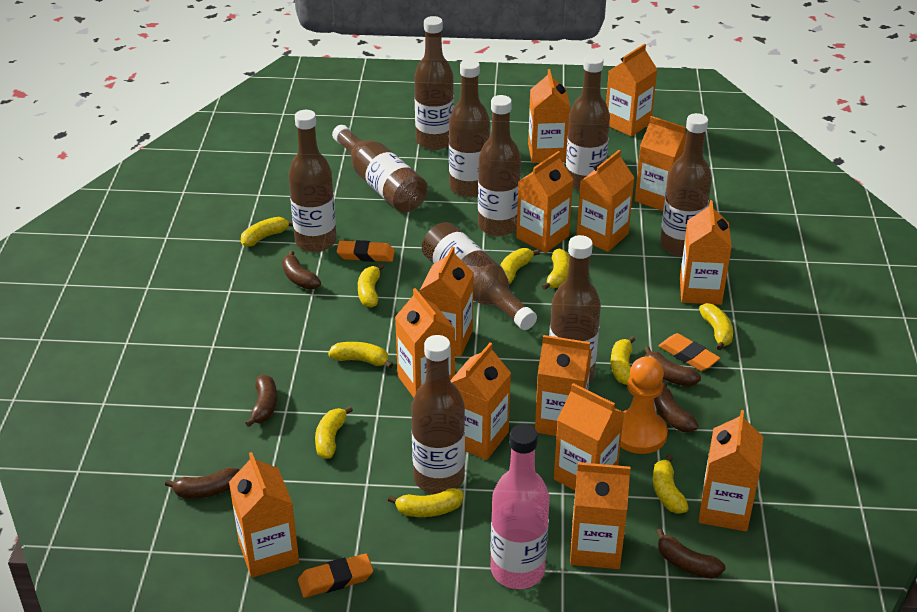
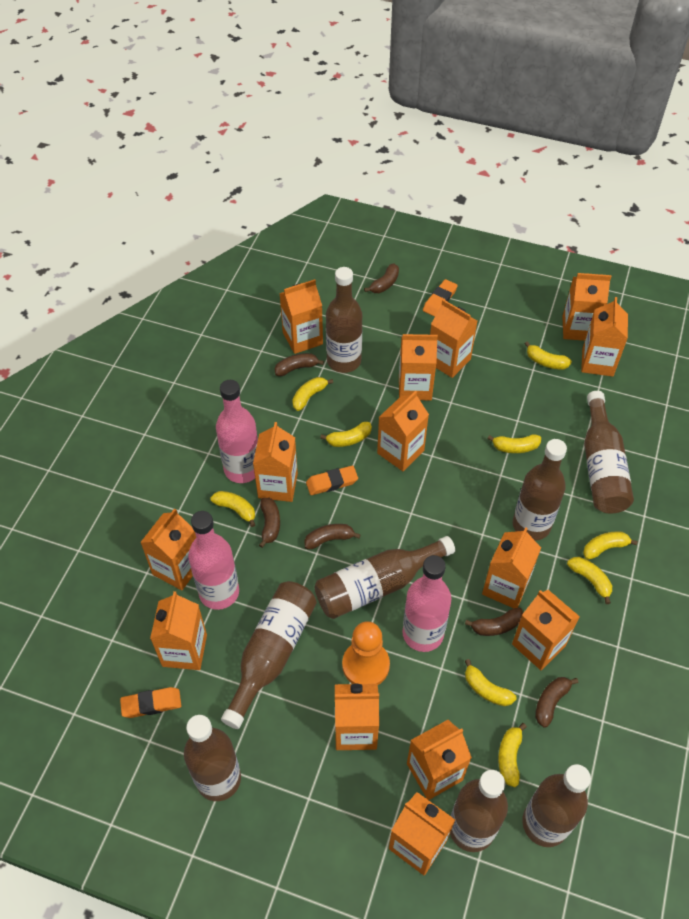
brown bottle: [288,110,337,252] [332,125,428,213] [411,335,465,494] [414,16,454,150] [422,222,537,330] [449,59,490,197] [478,95,521,236] [549,235,601,383] [566,54,610,191] [660,113,712,256] = 10 -> [184,715,241,801] [221,581,317,729] [315,536,455,619] [326,267,362,373] [450,770,508,852] [513,439,567,541] [522,764,591,847] [584,391,634,514] = 8
pink bottle: [490,424,550,589] = 1 -> [188,511,239,610] [216,380,258,483] [402,555,452,652] = 3
yellow banana: [241,217,293,247] [315,406,353,459] [328,342,393,368] [358,264,384,308] [388,488,463,517] [500,248,540,284] [542,248,570,290] [611,336,635,385] [653,455,689,514] [699,303,733,350] = 10 -> [210,491,255,527] [292,377,333,411] [320,422,372,447] [465,659,517,706] [487,434,541,453] [498,723,527,787] [525,341,572,370] [567,557,612,604] [583,532,638,560] = 9

